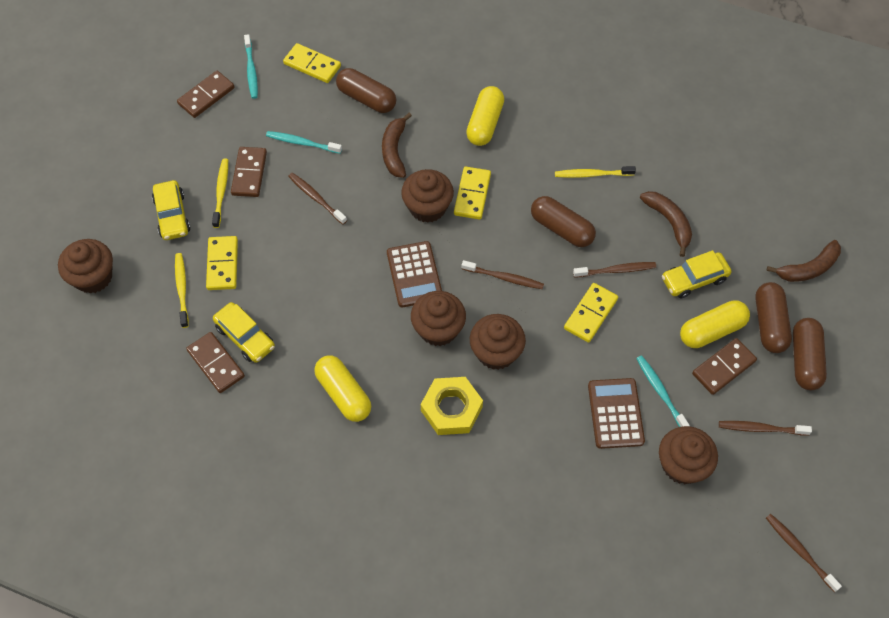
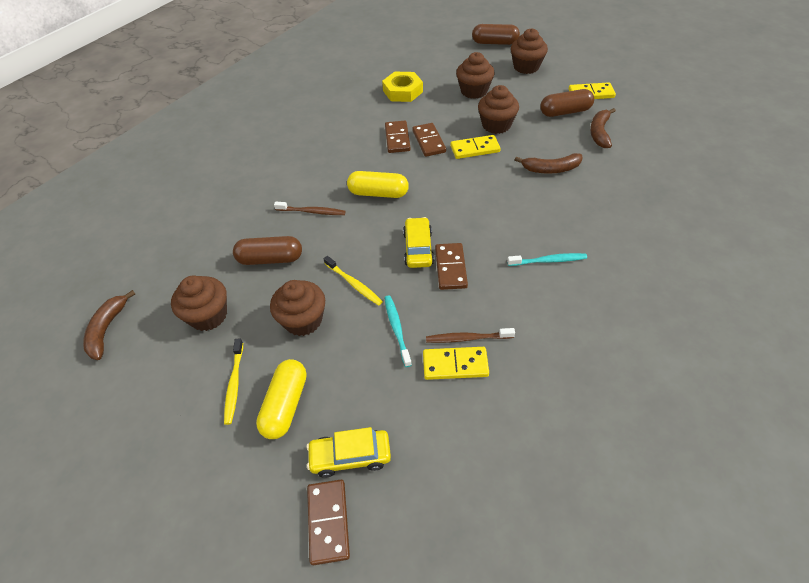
brown calculator: [387,241,442,308] [588,378,645,449] = 2 -> none = 0
brown capsule: [336,68,396,113] [531,196,596,247] [755,282,792,353] [793,318,827,390] = 4 -> [233,236,302,265] [472,24,520,45] [540,89,594,117] = 3
brown toothbrush: [288,173,347,225] [462,260,544,289] [573,262,656,278] [719,421,812,435] [766,514,842,592] = 5 -> [274,202,346,215] [426,328,515,343] = 2
turquoise toothbrush: [244,34,258,99] [266,131,342,154] [636,355,690,427] = 3 -> [384,295,412,367] [507,253,587,266] = 2
yellow capsule: [314,355,371,422] [466,86,504,146] [680,300,750,348] = 3 -> [256,359,307,439] [347,171,409,198] = 2
yellow car: [152,180,191,240] [213,302,275,363] [662,250,731,299] = 3 -> [307,427,391,478] [403,217,434,268] = 2
yellow domino: [206,236,238,290] [283,43,341,83] [454,167,491,220] [564,283,618,343] = 4 -> [423,347,489,380] [450,135,501,159] [569,82,616,99] = 3
yellow toothbrush: [175,253,189,328] [212,159,228,228] [555,166,636,178] = 3 -> [224,338,243,425] [324,256,383,306] = 2

